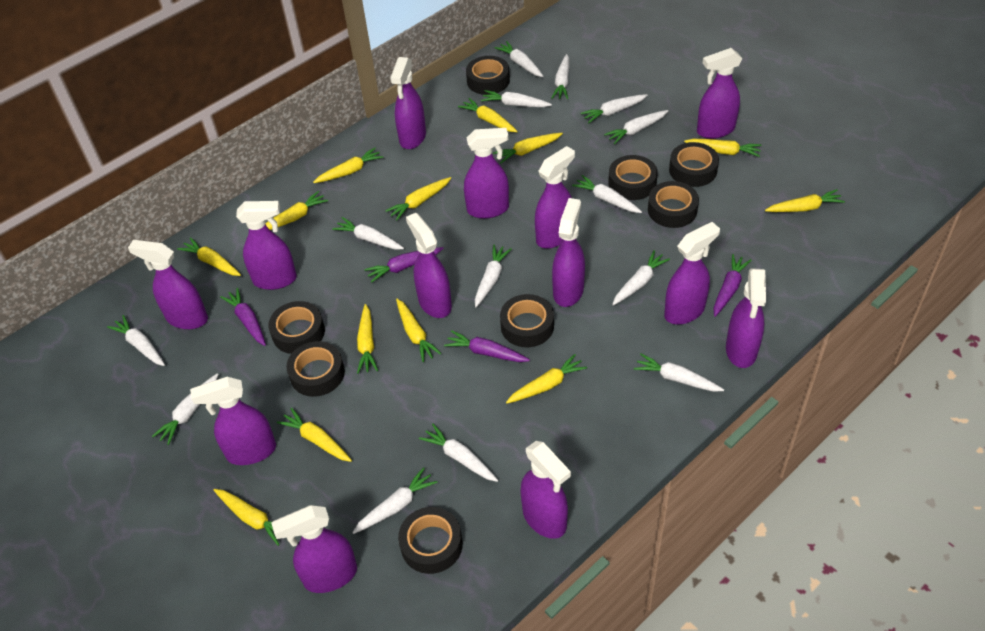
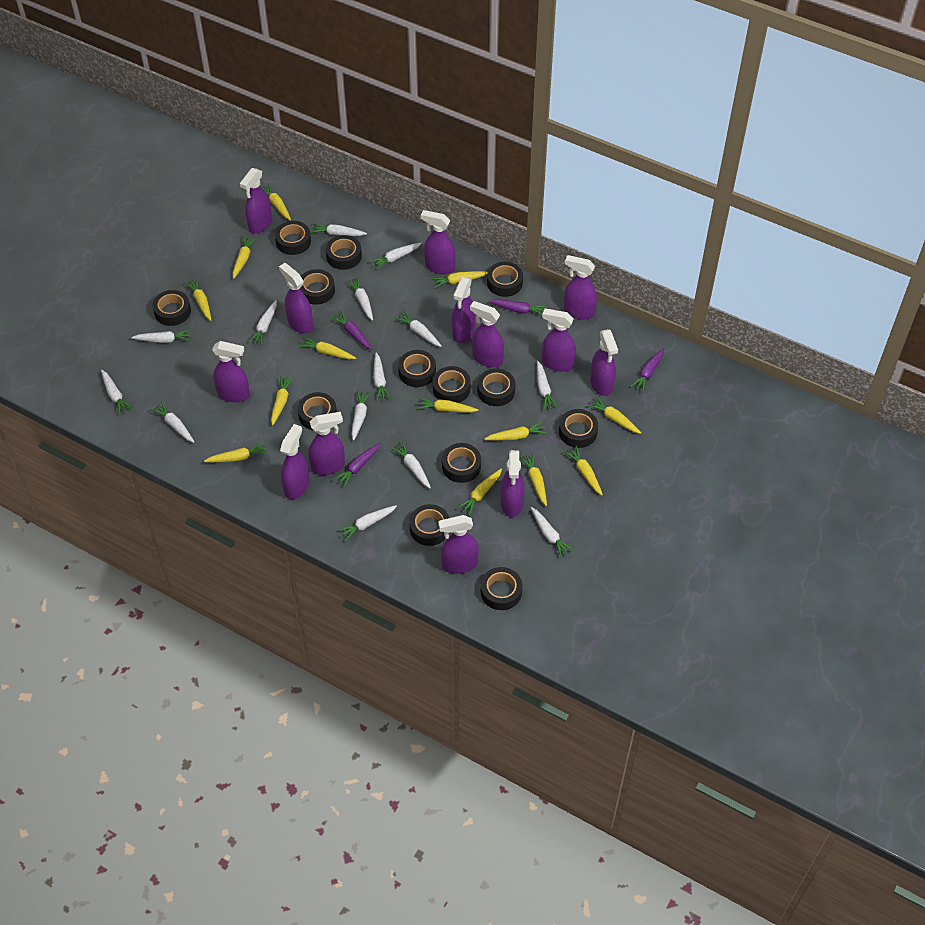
black tape: [268,301,325,354] [286,341,345,397] [398,507,463,574] [466,56,510,95] [500,294,554,347] [608,155,658,200] [648,181,699,228] [669,142,719,187] = 8 -> [152,290,191,326] [275,221,311,255] [298,392,337,431] [300,269,335,305] [326,235,362,270] [398,350,436,387] [409,504,449,546] [433,366,471,403] [442,443,481,483] [477,368,515,406] [481,567,522,610] [487,262,523,297] [559,409,598,448] = 13

